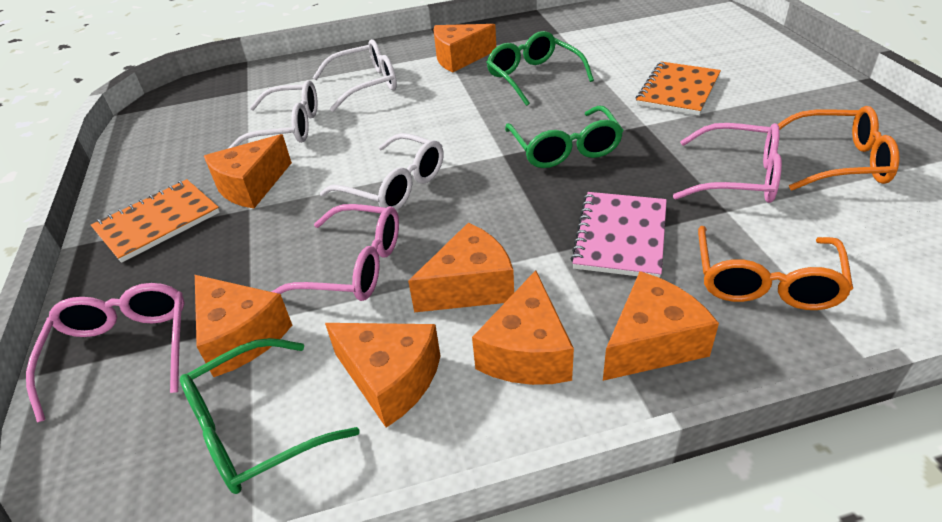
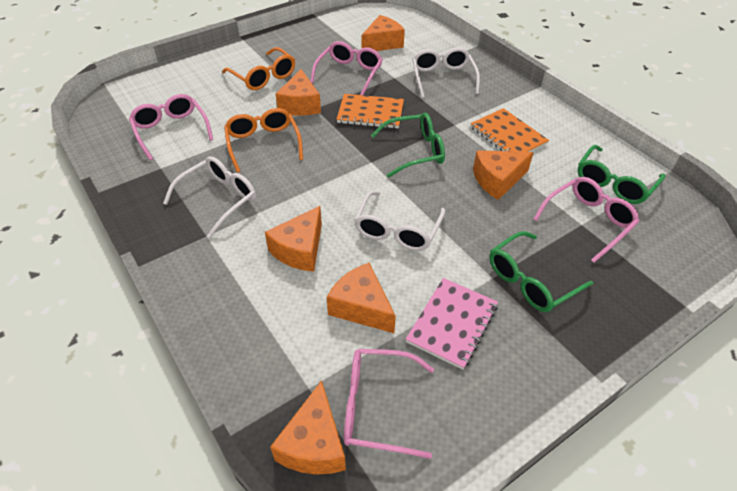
orange cheese: [195,275,292,377] [204,134,292,208] [325,323,441,428] [408,223,514,312] [434,24,496,73] [472,270,574,385] [603,271,719,381] = 7 -> [265,206,322,272] [270,380,346,474] [276,69,321,116] [327,263,396,333] [362,15,405,51] [473,150,534,200] = 6
pink glasses: [26,283,185,423] [271,204,399,301] [673,123,782,203] = 3 -> [129,94,213,160] [311,41,383,95] [344,349,434,459] [534,177,639,263] = 4

